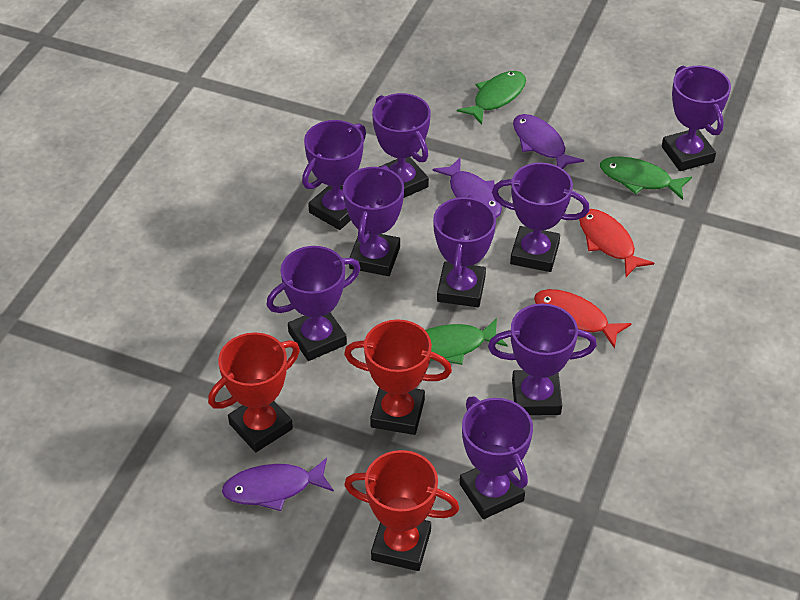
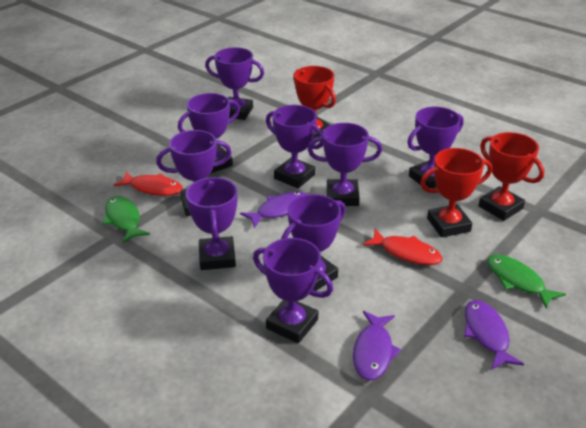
green fish: [425,318,508,365] [457,71,526,125] [600,156,692,200] = 3 -> [103,196,150,243] [487,254,566,309] = 2

